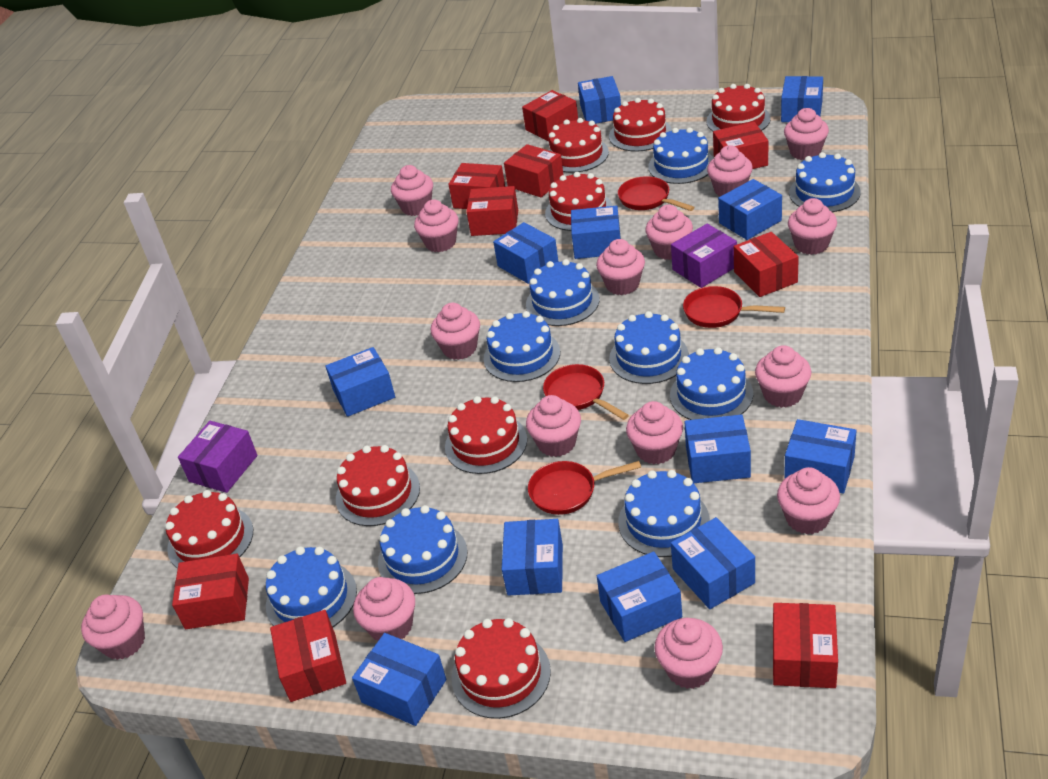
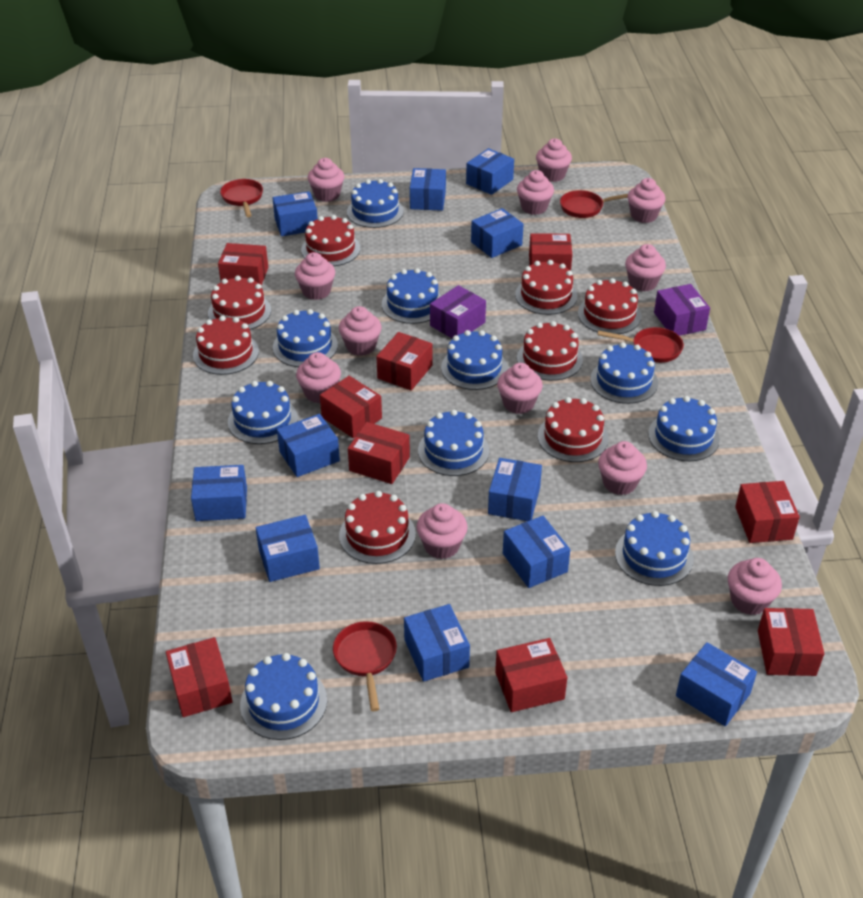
blue box: [325,347,395,417] [352,633,446,726] [493,222,559,284] [502,519,563,596] [571,205,621,259] [578,76,621,124] [597,551,682,642] [671,517,755,609] [685,414,751,483] [718,179,782,240] [781,76,823,122] [784,419,857,493] = 12 -> [191,465,247,521] [256,515,320,582] [273,191,318,236] [277,414,340,477] [404,604,470,682] [410,168,446,211] [466,148,514,195] [471,208,524,258] [488,458,542,521] [503,516,570,588] [676,642,757,726] = 11
blue cake: [266,546,357,627] [378,505,468,594] [483,311,560,382] [526,259,600,326] [609,311,689,384] [618,470,710,557] [648,127,714,184] [670,347,753,420] [789,152,861,212] = 9 -> [228,381,298,444] [240,653,327,740] [273,309,338,367] [347,179,404,228] [382,268,441,324] [418,409,489,476] [441,330,508,390] [590,342,658,404] [615,511,694,586] [648,396,720,461] = 10
pink cupcake: [81,594,145,660] [353,577,415,641] [391,165,433,216] [414,200,459,252] [431,303,480,360] [526,395,581,457] [596,239,645,295] [626,401,683,464] [645,205,693,260] [654,618,723,689] [707,145,753,196] [755,345,811,408] [777,467,840,534] [784,108,829,160] [788,198,837,255] = 15 -> [295,252,335,300] [296,352,341,403] [308,158,344,202] [339,306,381,356] [416,503,468,559] [497,363,543,414] [517,170,554,215] [536,138,572,182] [598,441,647,495] [625,244,666,292] [628,178,665,223] [728,558,782,615] = 12

